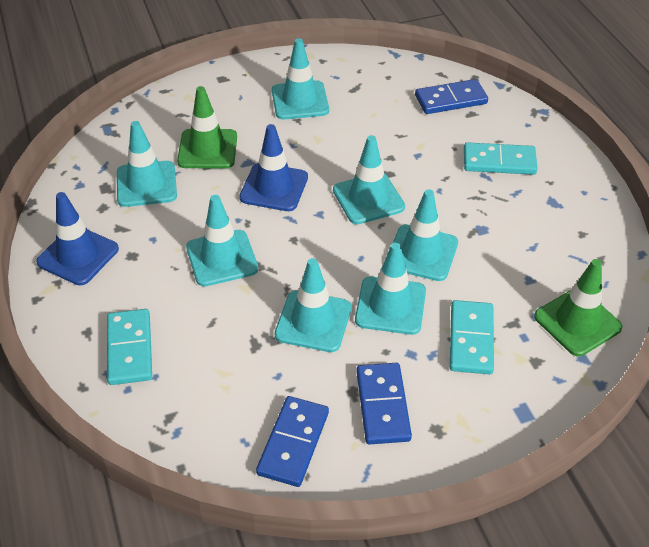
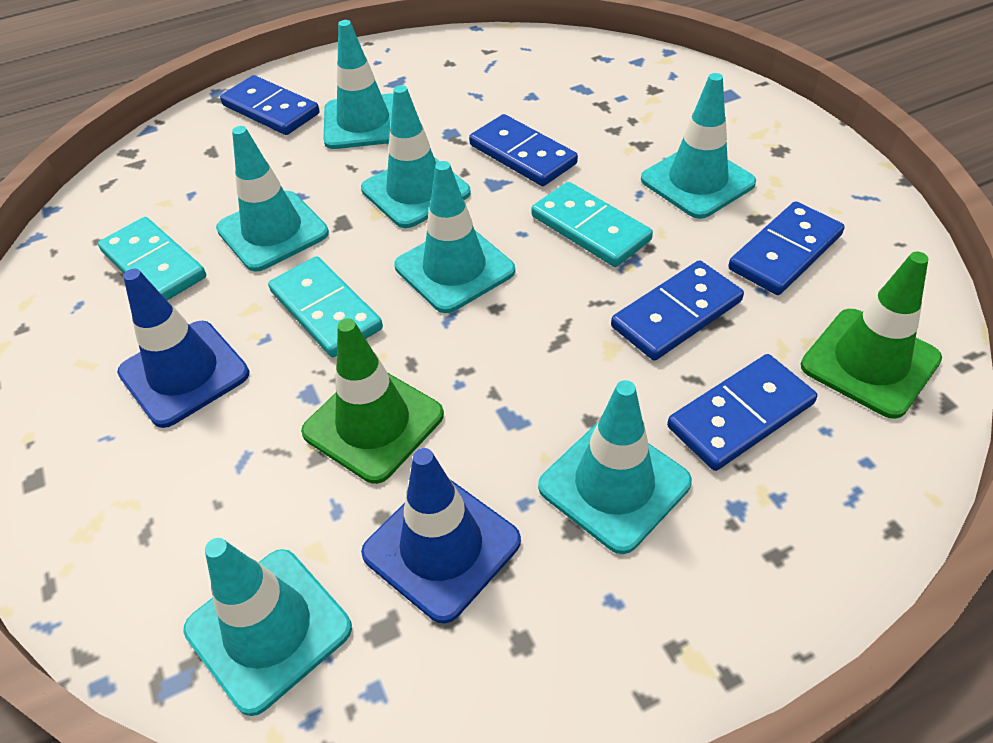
blue domino: [256,396,329,487] [356,363,412,445] [415,79,488,114] = 3 -> [220,75,320,135] [469,114,578,186] [611,260,744,360] [667,354,817,471] [728,201,845,295] = 5

